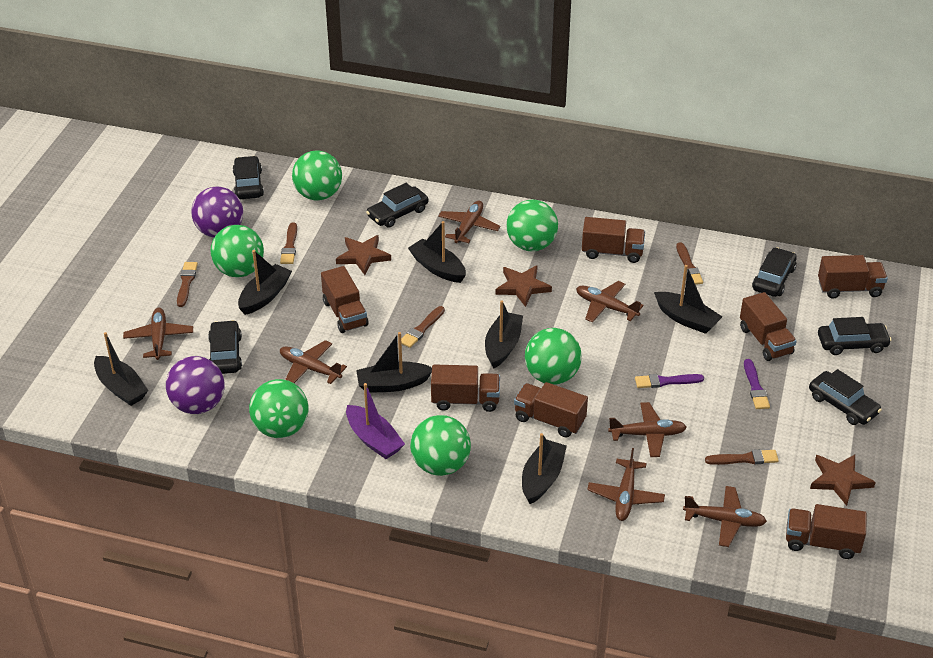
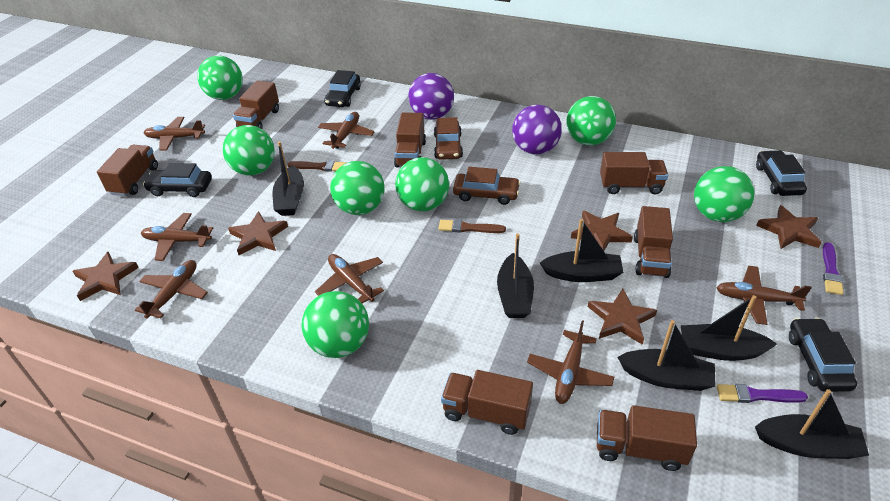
black boat: [94,332,148,406] [238,250,292,315] [356,332,432,393] [408,221,466,283] [485,300,523,369] [522,433,567,504] [654,265,723,334] = 7 -> [272,141,304,216] [497,233,534,318] [540,219,623,282] [618,320,716,391] [680,295,777,361] [755,389,869,459] = 6
black car: [208,320,242,374] [233,156,264,199] [366,183,428,228] [752,247,797,297] [809,369,882,425] [818,317,892,355] = 6 -> [143,163,212,197] [324,70,361,107] [756,150,807,196] [789,318,857,392] = 4
brown brush: [177,262,198,307] [280,222,297,264] [401,306,445,348] [676,242,703,285] [705,449,779,465] = 5 -> [287,160,346,172] [439,219,506,233] = 2
brown car: none = 0 -> [434,117,463,160] [453,167,520,205] = 2
brown star: [336,235,391,275] [495,265,552,307] [810,455,876,506] = 3 -> [73,252,139,301] [228,211,288,255] [571,210,633,251] [588,289,657,345] [756,205,822,249] = 5
green ball: [210,225,264,278] [249,379,308,438] [292,150,342,200] [410,415,471,476] [507,200,558,251] [525,328,582,385] = 6 -> [197,56,243,100] [223,125,275,175] [302,291,369,358] [330,161,385,215] [395,157,449,211] [566,96,616,145] [694,166,755,222] = 7
purple boat: [346,383,405,459] = 1 -> none = 0

